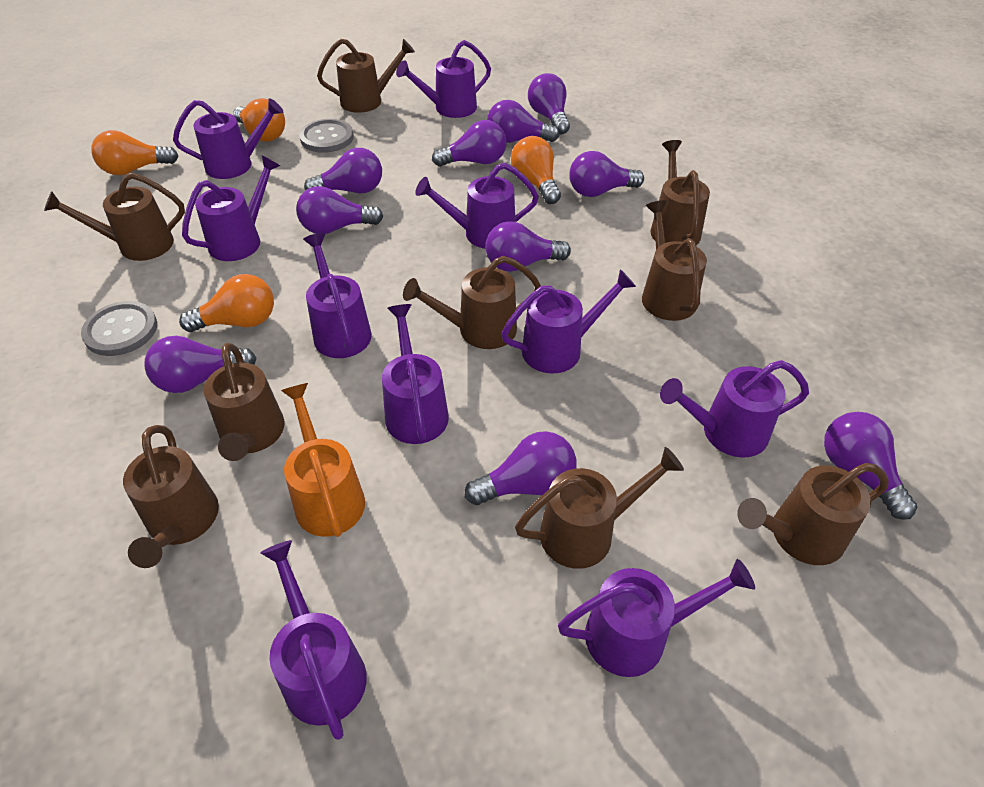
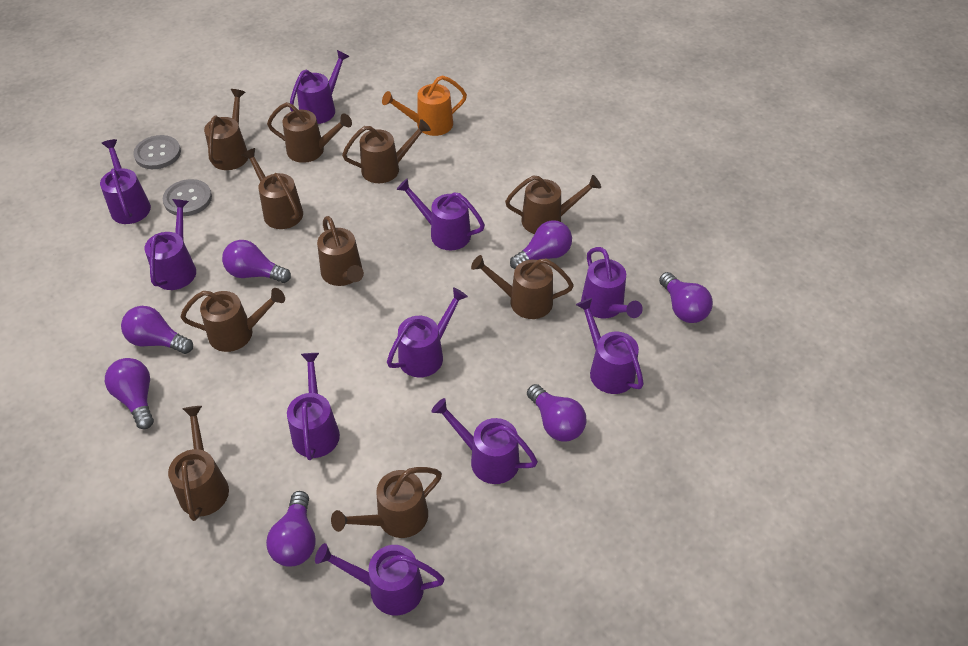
brown watering can: [44,173,185,261] [123,425,219,568] [204,343,285,461] [317,39,415,113] [403,256,541,349] [515,447,684,569] [642,200,707,321] [650,140,710,245] [737,463,889,565] = 9 -> [168,406,229,521] [180,288,285,352] [204,89,248,170] [242,148,303,229] [267,102,352,163] [317,216,364,286] [331,467,442,538] [342,119,431,183] [471,255,574,319] [505,175,601,234] = 10
orange light bulb: [91,130,179,175] [179,274,274,332] [233,98,285,142] [511,136,561,204] = 4 -> none = 0
purple light bulb: [144,336,257,393] [296,186,383,234] [304,148,382,194] [432,120,507,166] [465,431,576,505] [485,221,571,272] [487,100,560,143] [528,73,570,135] [569,151,644,197] [824,412,917,520] = 10 -> [105,358,154,429] [121,306,193,354] [222,240,291,283] [266,491,316,567] [510,220,572,269] [527,384,586,441] [659,272,713,323] = 7

